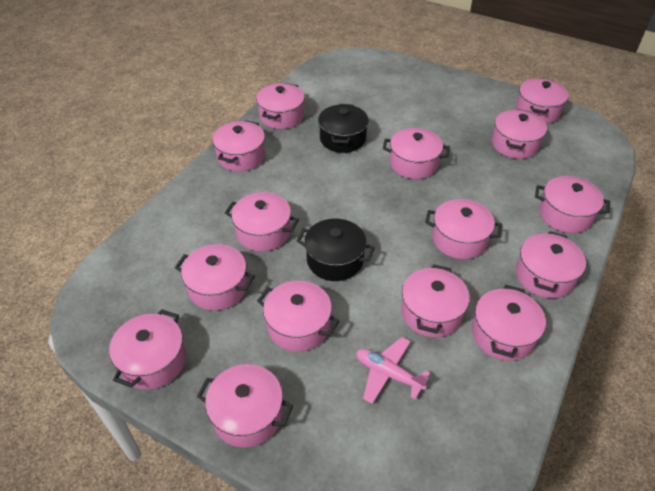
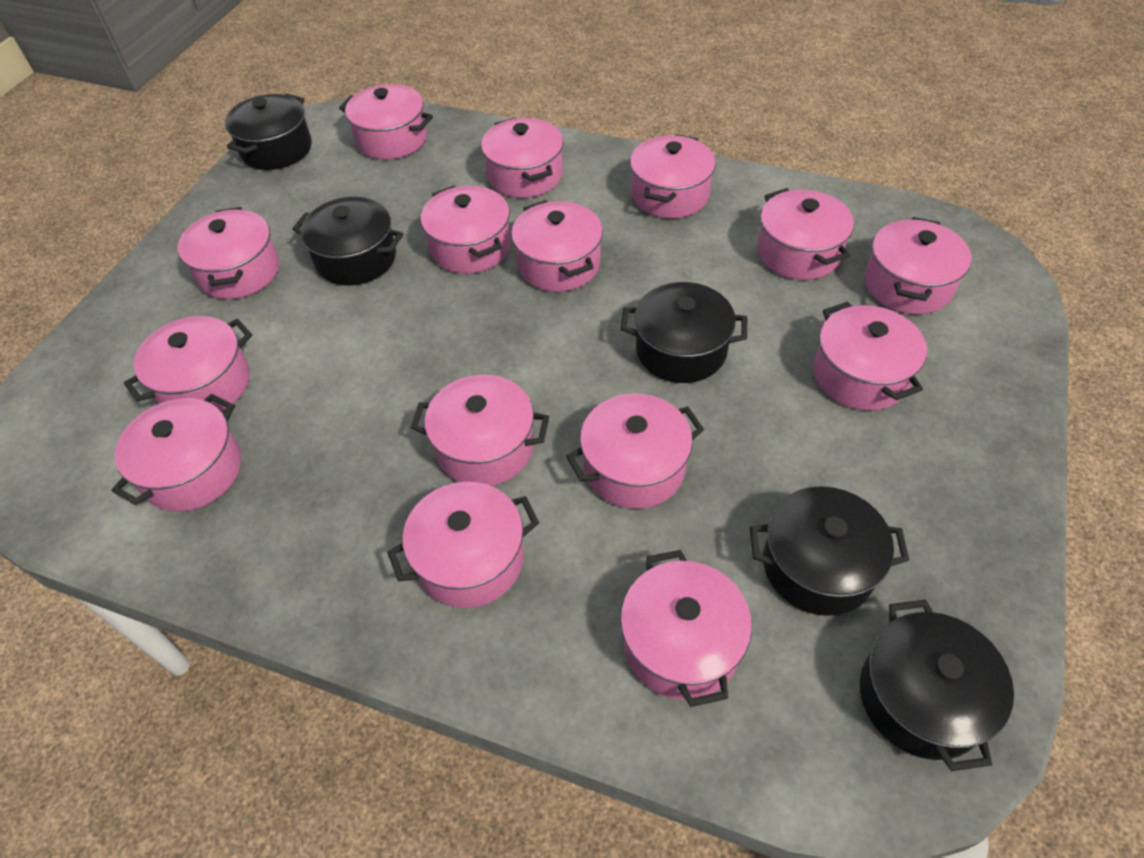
black pot: [296,219,375,281] [318,104,369,153] = 2 -> [225,93,312,170] [293,197,403,285] [621,282,747,383] [750,486,909,616] [860,600,1014,771] = 5
pink plane: [356,337,430,404] = 1 -> none = 0

